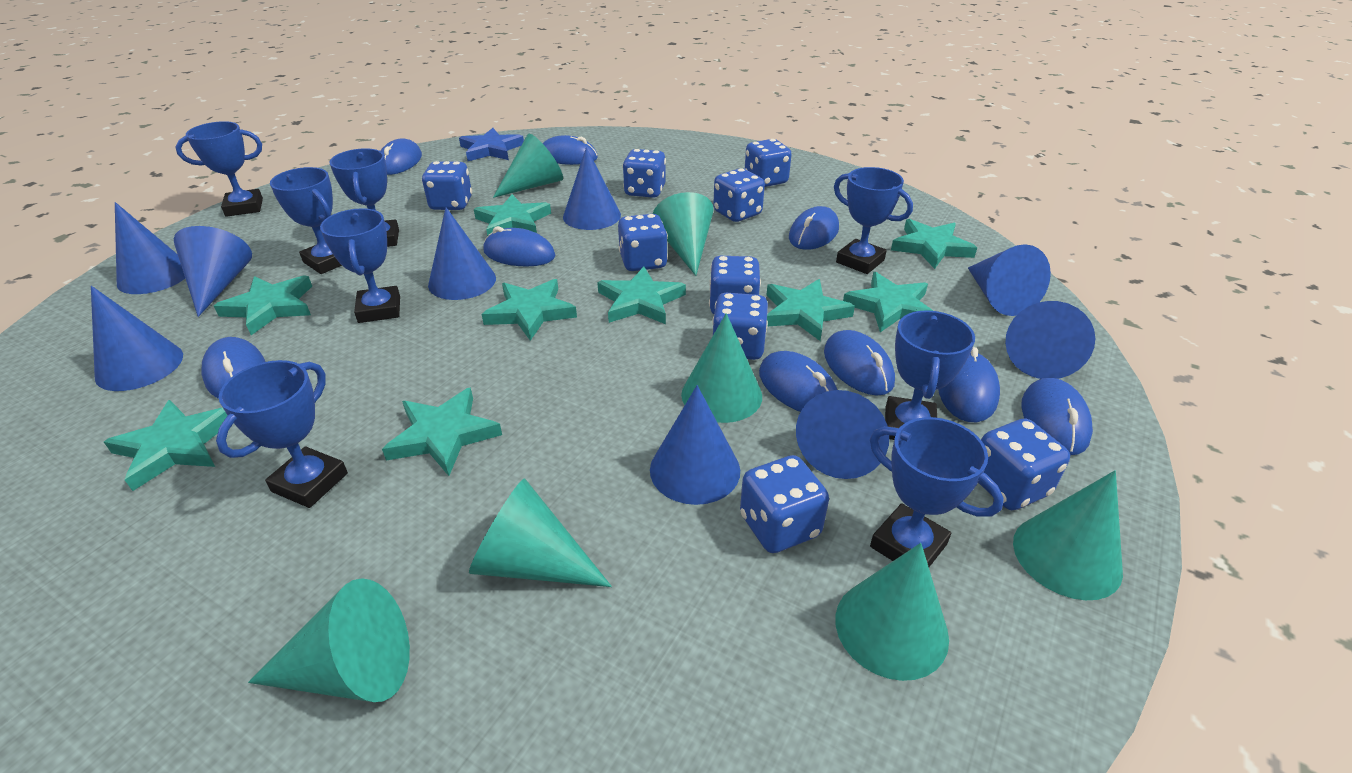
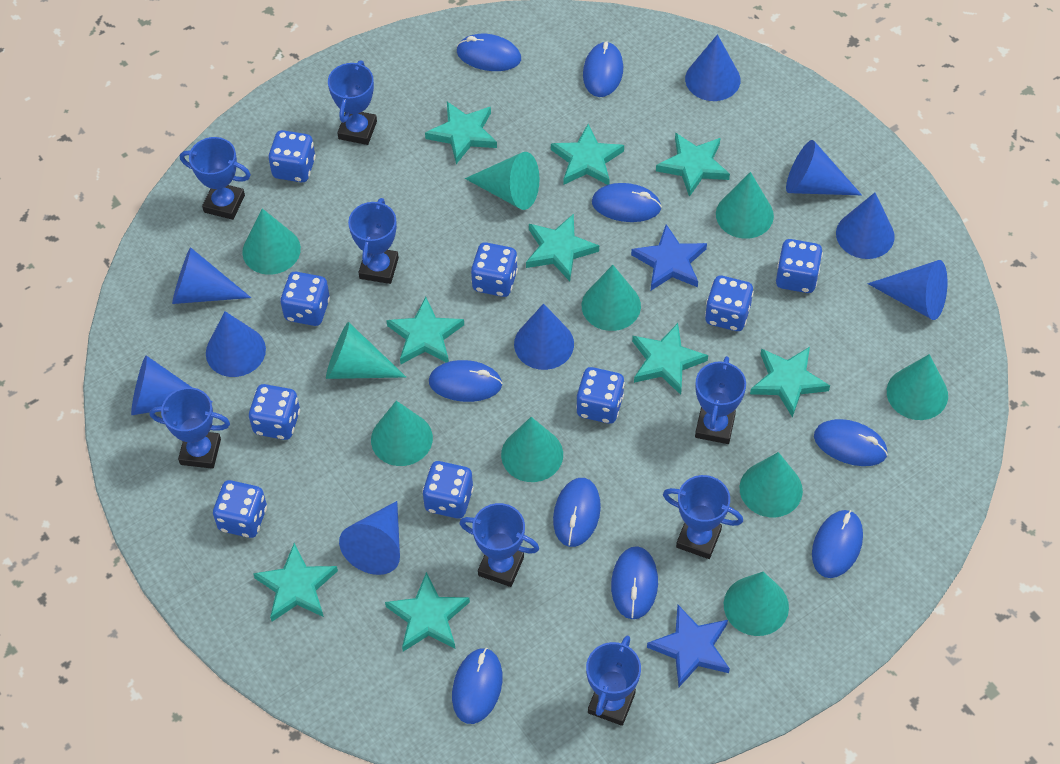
blue star: [459,128,524,161] = 1 -> [631,224,707,290] [647,605,730,687] = 2
turquoise cone: [248,578,410,702] [469,478,612,587] [493,134,563,198] [653,192,714,276] [681,313,762,423] [835,543,949,681] [1013,471,1123,600] = 7 -> [242,208,301,275] [326,322,406,379] [371,401,433,466] [465,152,539,210] [501,417,563,482] [582,265,641,331] [716,172,774,239] [724,572,789,636] [740,452,803,517] [887,354,948,420] = 10

